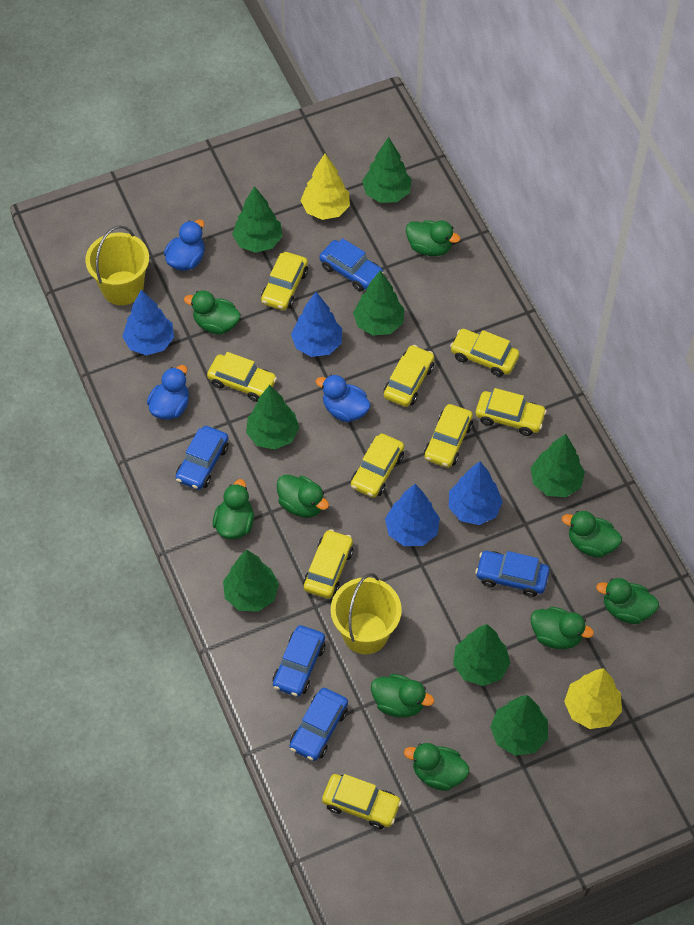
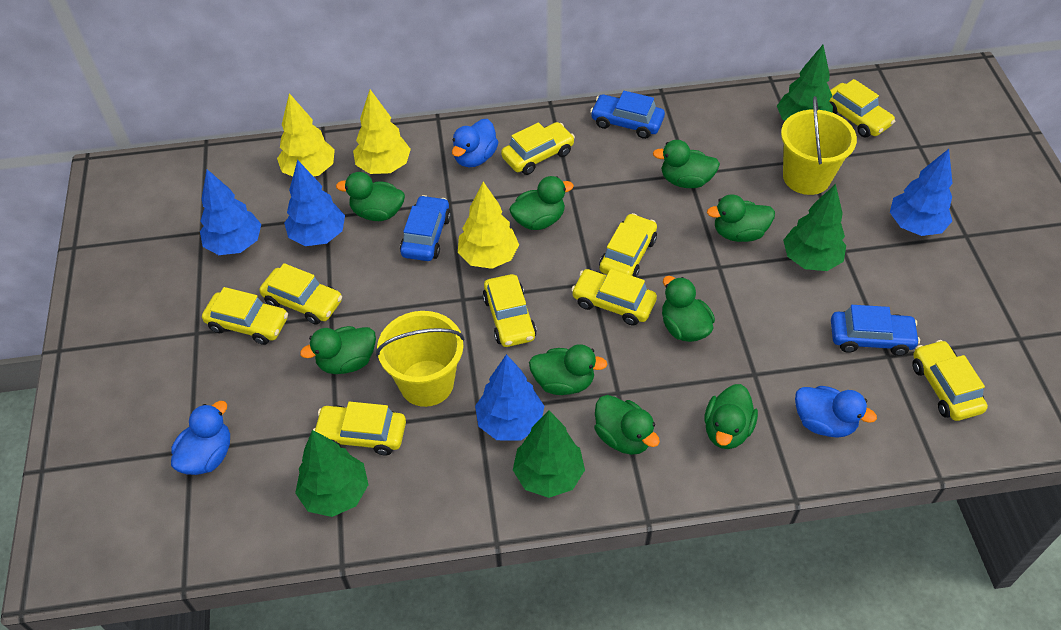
blue car: [175,426,229,490] [273,625,325,697] [290,688,348,761] [319,238,384,291] [475,551,550,597] = 5 -> [400,195,451,261] [590,91,665,139] [831,305,920,356] = 3
green tree: [223,550,279,612] [232,186,282,253] [246,385,299,450] [353,270,404,336] [362,137,412,203] [453,624,510,686] [490,695,548,756] [531,434,585,497] = 8 -> [295,430,369,517] [513,410,585,498] [777,45,833,121] [783,184,846,271] = 4
yellow tree: [300,154,350,220] [564,668,622,729] = 2 -> [277,93,335,177] [353,89,411,174] [458,182,519,269] = 3

